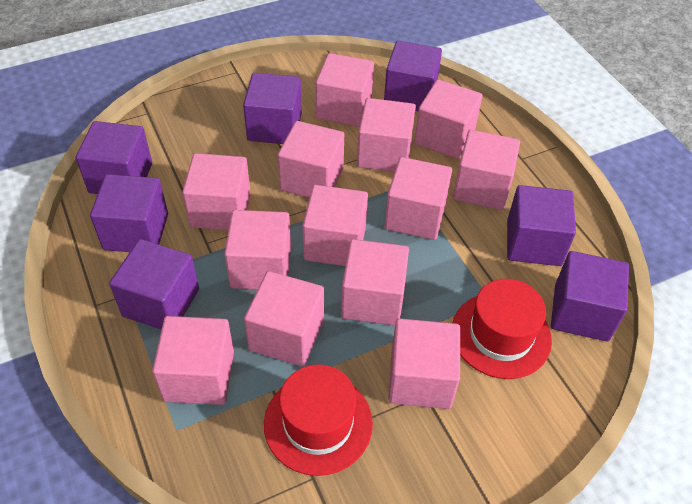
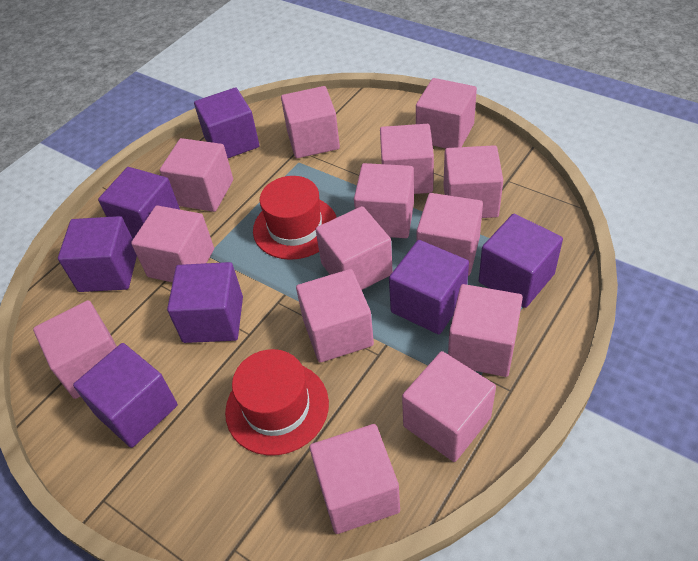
pink cube: [152,316,234,405] [182,153,251,230] [224,210,291,289] [244,271,324,367] [278,121,344,198] [302,185,368,266] [315,53,374,127] [341,239,409,326] [357,98,416,172] [385,157,452,240] [389,318,460,409] [414,79,482,159] [453,130,520,210] = 13 -> [33,300,117,399] [131,205,214,282] [160,138,233,212] [281,86,340,158] [296,269,374,363] [309,424,400,534] [316,206,393,290] [354,163,414,238] [380,124,434,194] [402,351,496,462] [416,78,477,149] [417,193,483,276] [444,145,503,218] [448,284,523,377] = 14

